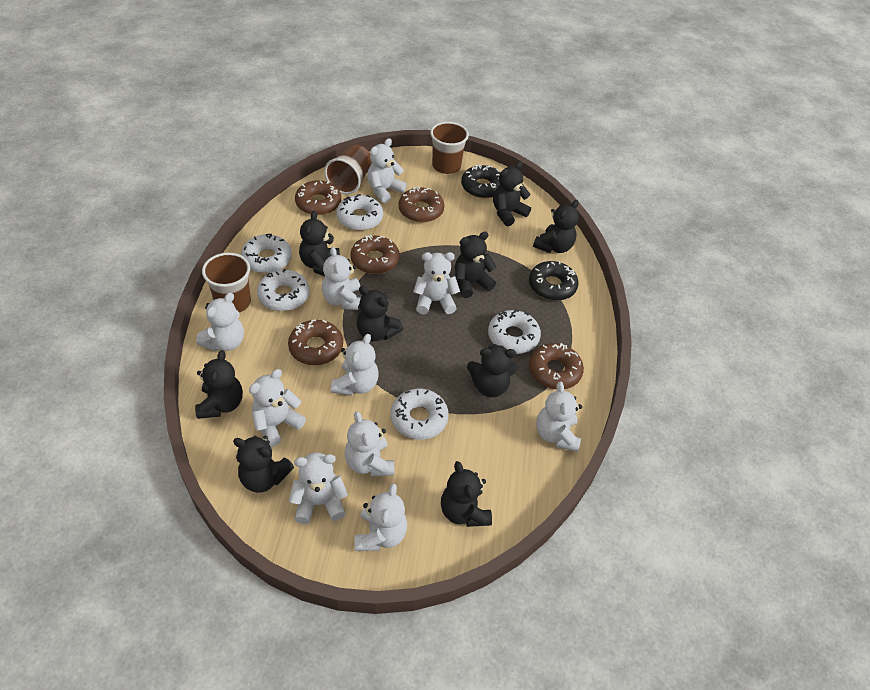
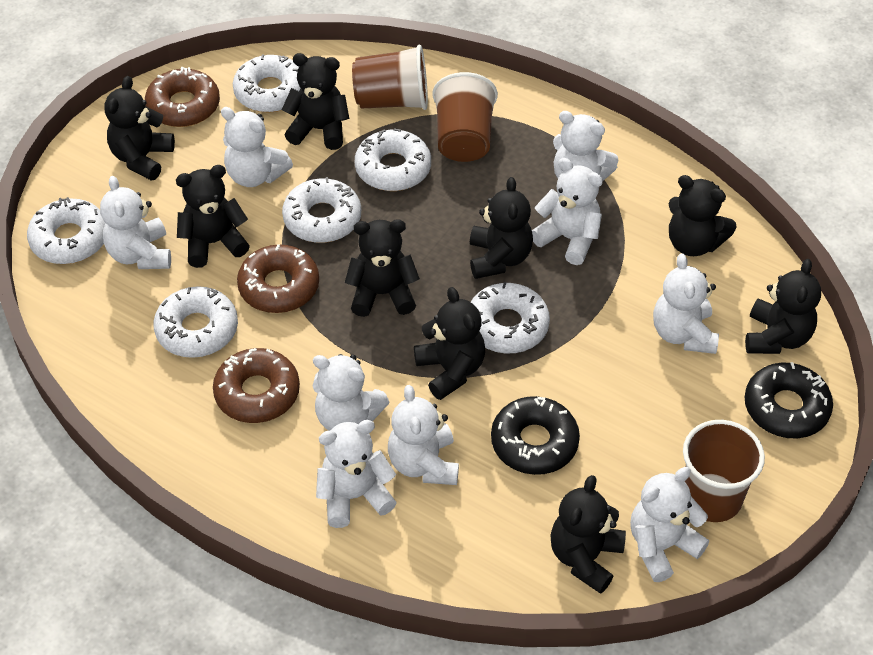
brown donut: [288,319,343,365] [295,180,341,215] [350,235,400,274] [399,187,444,222] [529,343,584,389] = 5 -> [145,67,220,127] [213,348,300,423] [237,244,319,313] = 3
white donut: [241,234,292,273] [257,269,310,311] [336,194,383,231] [391,388,449,440] [488,310,541,354] = 5 -> [27,197,105,264] [153,286,238,358] [233,55,301,113] [282,177,361,243] [355,128,431,191] [471,282,550,353] = 6
white teddy bear: [196,292,244,351] [249,369,306,447] [289,453,348,524] [322,247,361,310] [331,334,379,396] [344,411,394,477] [355,484,407,551] [367,138,407,203] [413,252,460,314] [536,382,582,452] = 10 -> [100,176,171,269] [221,107,293,187] [312,354,390,431] [316,420,397,528] [388,385,459,485] [532,158,603,265] [553,111,619,181] [630,467,709,582] [653,253,719,354] = 9

